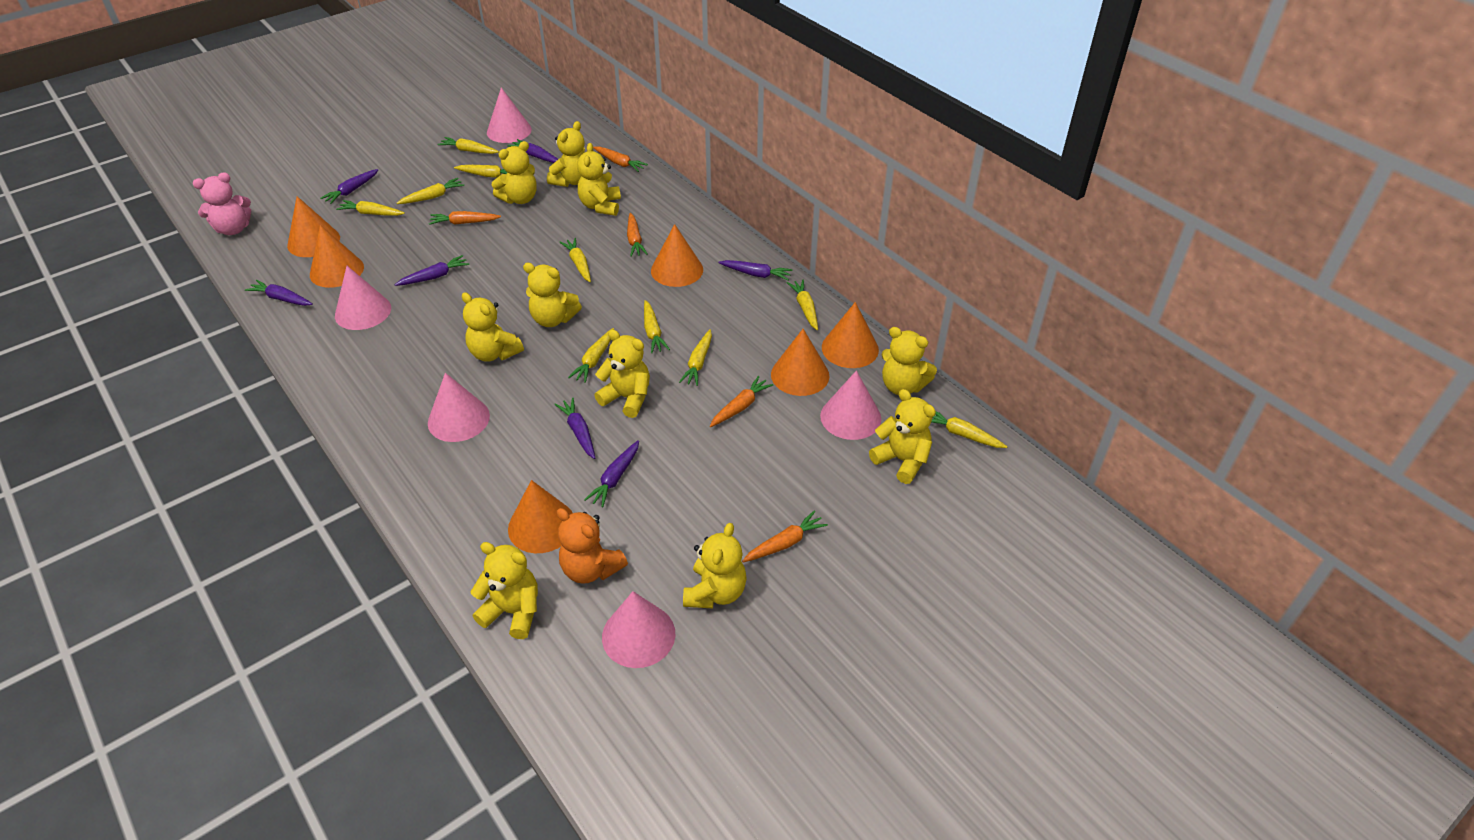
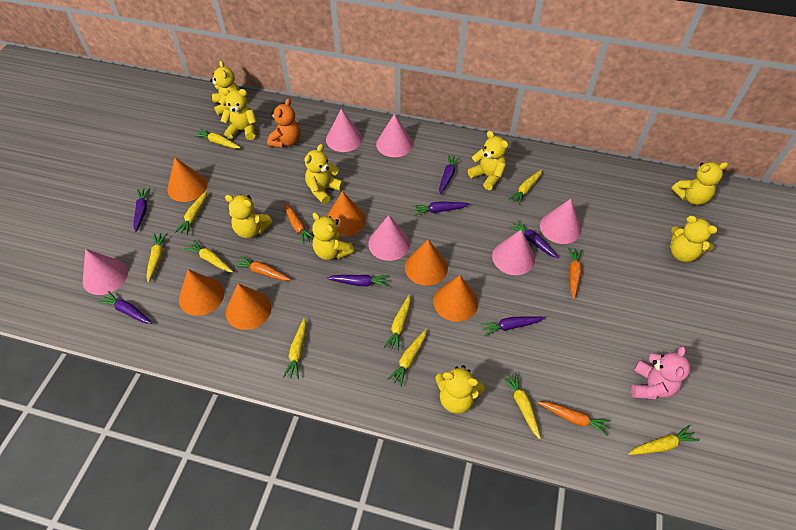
orange carrot: [429,211,501,225] [593,146,648,172] [627,213,647,257] [710,376,773,427] [742,511,828,562] = 5 -> [233,255,291,281] [284,203,314,245] [537,401,611,436] [568,248,582,299] = 4
pink cone: [335,266,391,330] [428,373,490,442] [487,88,532,143] [602,591,675,668] [820,371,882,440] = 5 -> [83,249,128,295] [326,109,363,152] [368,215,410,261] [376,114,413,157] [492,229,535,275] [540,199,581,244] = 6
yellow teddy bear: [462,292,524,362] [471,542,538,639] [492,141,537,204] [523,263,582,327] [547,121,585,187] [577,143,621,216] [594,329,650,418] [683,523,747,608] [869,389,936,484] [881,327,937,395] = 10 -> [210,60,240,116] [221,88,257,140] [225,195,273,238] [304,144,344,204] [312,212,354,260] [435,365,485,414] [468,131,508,190] [670,215,717,262] [671,162,728,205] = 9

